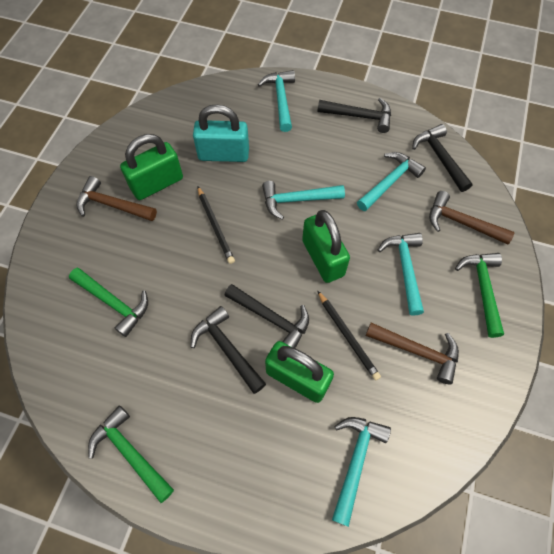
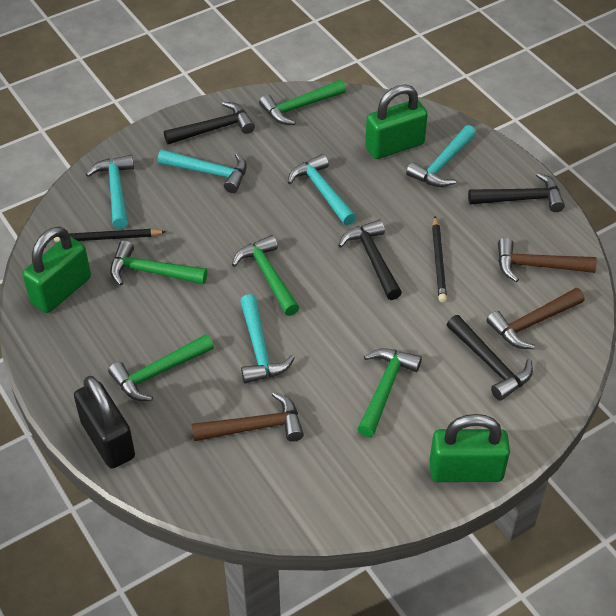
black padlock: none = 0 -> [74,376,135,469] = 1
green hammer: [69,268,148,337] [88,405,174,503] [455,253,504,338] = 3 -> [108,334,214,401] [110,240,207,286] [232,235,300,316] [259,80,346,125] [358,348,422,437] = 5
turquoise padlock: [193,104,249,162] = 1 -> none = 0

